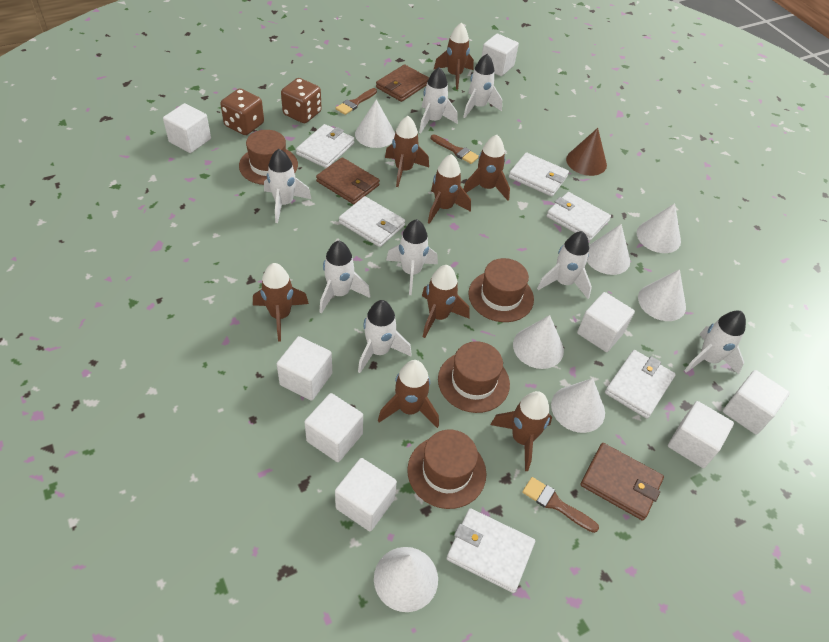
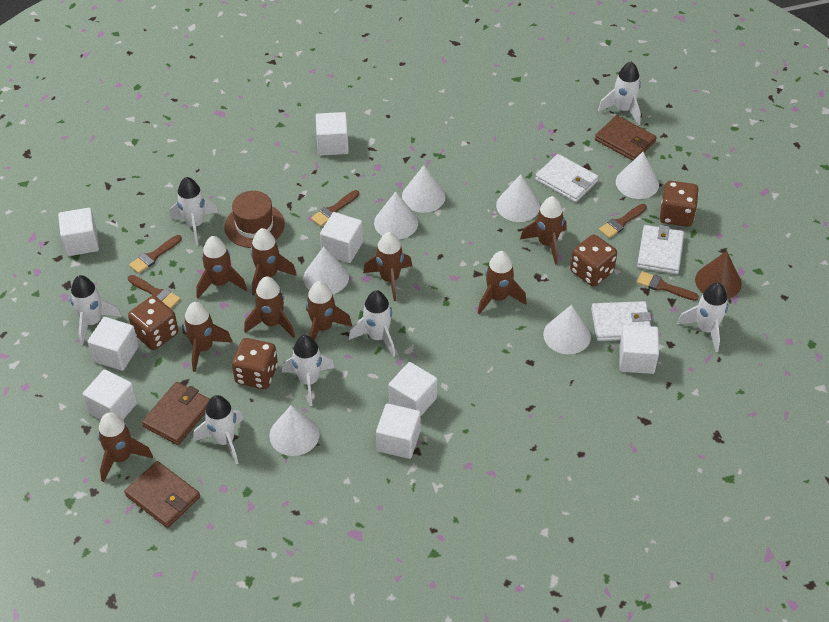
brown brush: [336,88,377,115] [431,134,479,164] [522,477,599,533] = 3 -> [128,275,181,309] [129,235,182,274] [311,190,359,226] [599,204,647,238] [637,271,699,301] = 5
brown dice: [221,88,264,135] [281,78,322,123] = 2 -> [128,296,178,350] [232,338,278,389] [570,234,617,287] [660,181,699,227] = 4
brown hat: [239,130,298,185] [407,430,486,509] [438,341,510,413] [468,258,534,322] = 4 -> [224,191,285,248] = 1
brown rocket: [253,263,309,342] [378,360,439,428] [385,116,429,187] [422,265,470,338] [428,154,471,224] [434,22,474,90] [463,135,510,201] [490,391,552,471] = 8 -> [98,412,153,482] [182,302,233,372] [196,236,247,298] [244,276,295,338] [250,228,297,295] [306,281,352,341] [363,232,412,301] [478,251,527,314] [520,196,566,265] = 9
white rocket: [264,149,311,223] [319,241,370,313] [358,300,412,373] [386,219,438,295] [419,67,458,133] [463,54,502,118] [537,231,592,299] [684,311,746,375] = 8 -> [70,275,122,345] [170,177,218,245] [193,395,244,464] [282,335,335,406] [349,290,395,357] [598,62,641,125] [677,283,728,352] = 7
white wallet: [296,124,354,168] [339,196,405,247] [447,508,535,593] [509,153,569,196] [546,192,611,241] [605,350,676,419] = 6 -> [535,154,598,202] [591,301,652,341] [637,225,684,274] = 3

